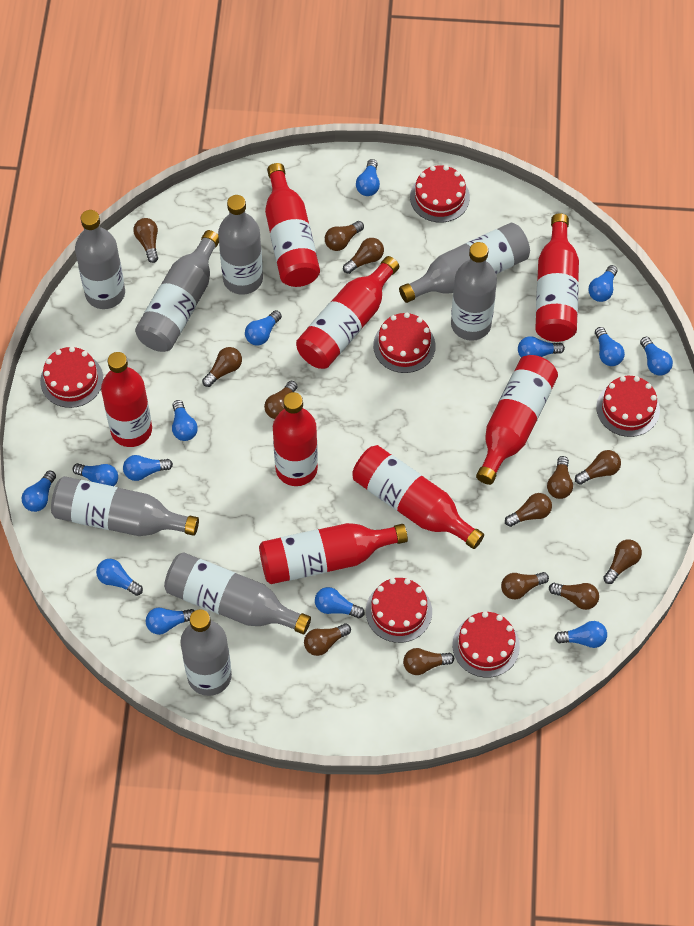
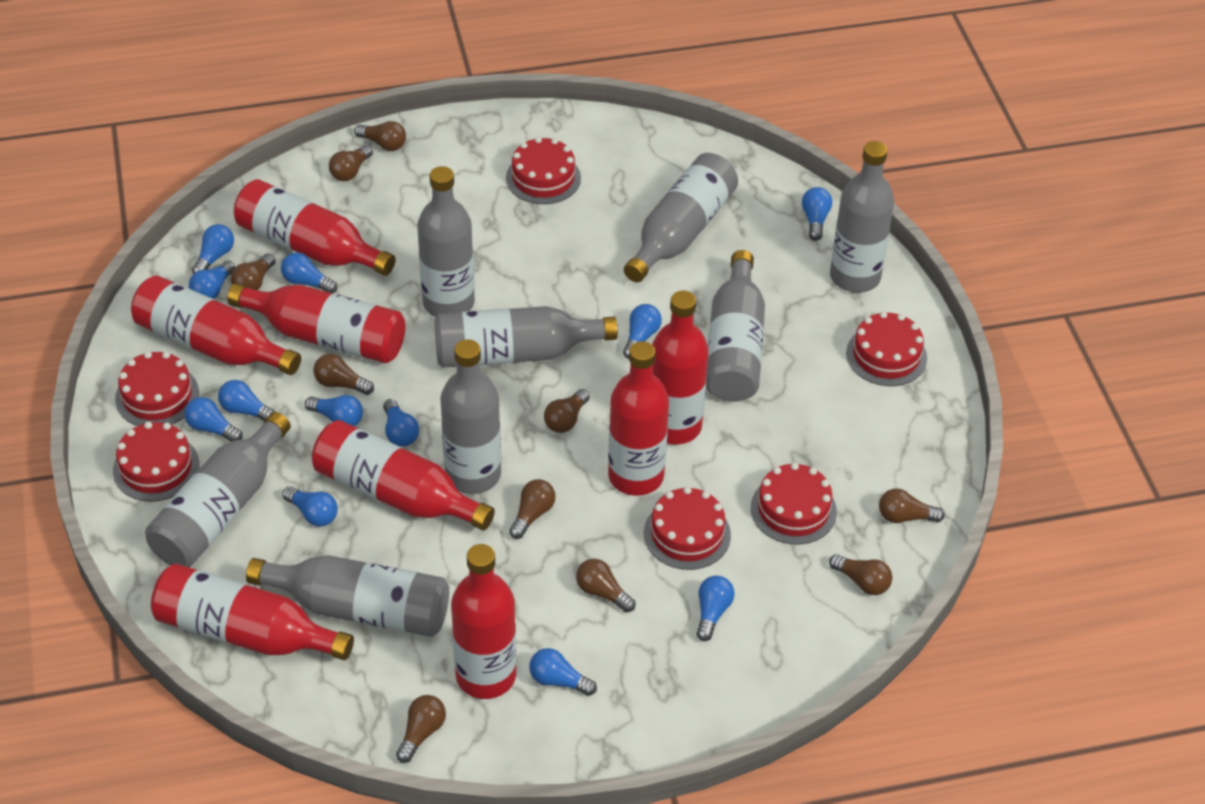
blue light bulb: [22,470,56,512] [73,463,118,486] [96,559,143,596] [123,455,173,481] [146,608,194,635] [172,400,198,441] [245,310,282,345] [315,587,365,618] [356,159,380,196] [518,336,565,357] [554,621,607,648] [588,265,618,302] [595,327,625,366] [640,337,673,376] = 14 -> [184,397,243,441] [189,260,235,299] [192,224,234,274] [218,380,276,421] [281,253,337,293] [282,486,338,527] [305,395,363,426] [383,399,419,447] [529,648,597,696] [623,304,662,359] [696,576,735,641] [802,187,832,241] = 12
brown light bulb: [133,218,158,263] [202,347,242,387] [264,381,297,419] [304,623,351,656] [325,221,364,251] [343,238,384,274] [403,648,454,675] [501,572,549,599] [505,493,552,527] [547,456,573,499] [549,583,599,610] [575,450,621,485] [603,539,642,584] = 13 -> [231,253,275,290] [313,354,374,395] [329,145,373,181] [354,121,406,151] [396,695,446,763] [509,479,556,539] [544,389,590,433] [576,559,635,612] [829,554,892,595] [879,488,945,523] = 10

